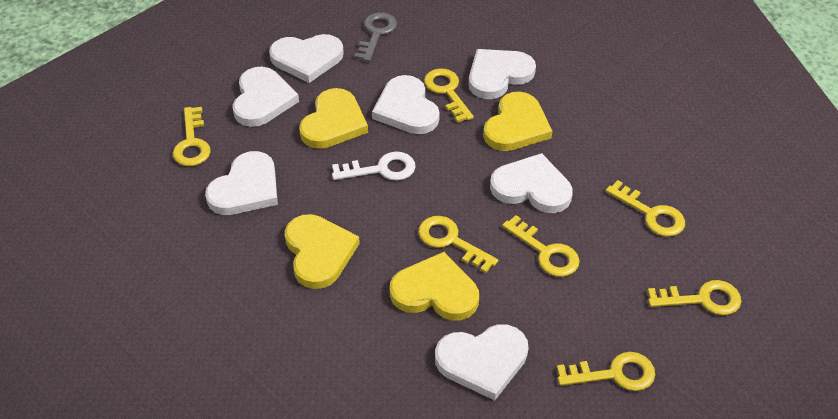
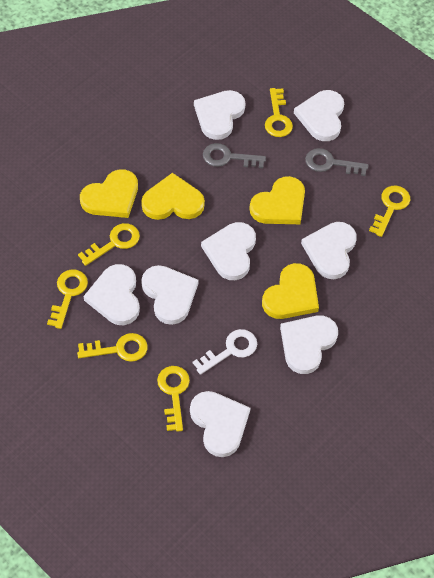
grey key: [354,12,397,62] = 1 -> [203,143,266,168] [305,148,369,176] = 2
white heart: [205,151,278,215] [233,67,299,127] [269,34,344,83] [372,75,440,134] [435,324,529,401] [469,49,536,99] [490,153,573,213] = 7 -> [83,264,140,325] [141,265,198,325] [190,391,250,457] [194,90,246,140] [201,222,256,280] [280,315,338,374] [294,90,344,141] [301,222,357,279] = 8
yellow key: [173,107,211,166] [418,216,498,273] [424,68,474,123] [502,215,580,277] [557,352,655,391] [606,180,685,236] [647,280,741,315] = 7 -> [47,269,88,329] [77,333,148,362] [78,223,140,266] [157,366,190,432] [265,88,293,137] [369,186,410,237] = 6

